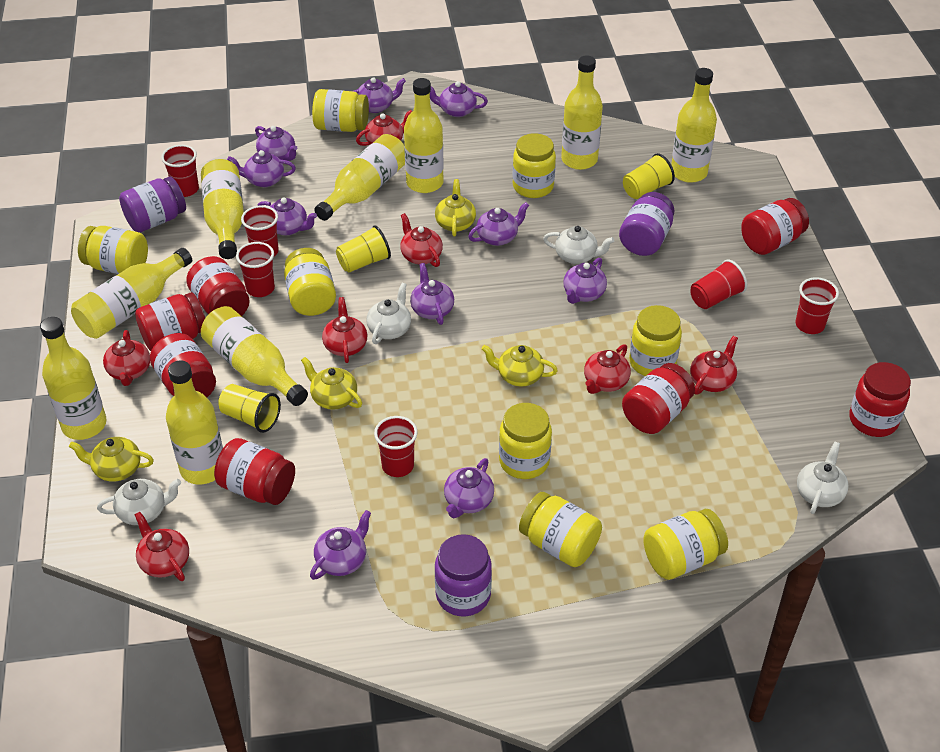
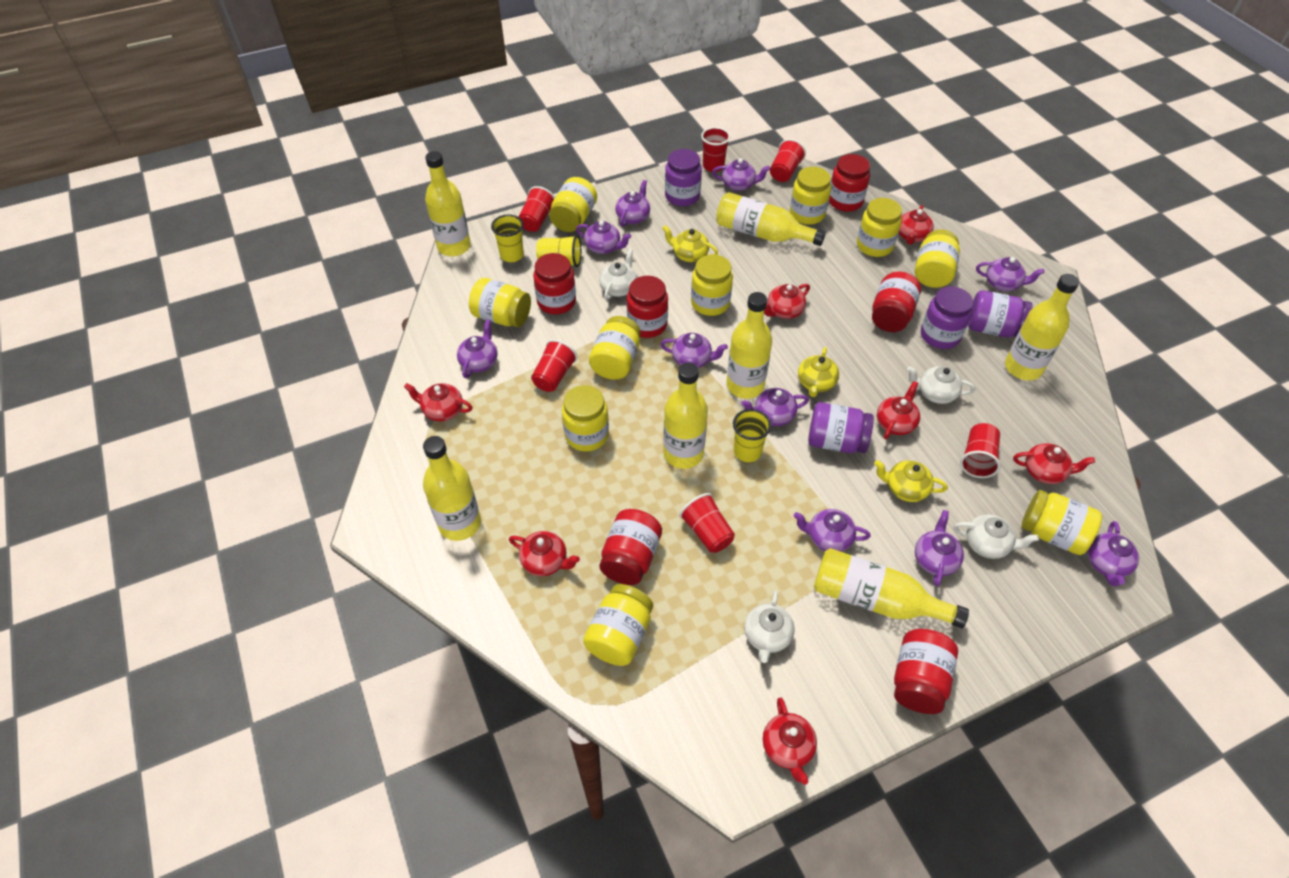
purple jar: [119,177,186,232] [435,534,492,616] [619,192,675,256] = 3 -> [665,149,702,206] [808,402,874,453] [921,286,973,349] [968,290,1033,338] = 4
red jar: [135,292,205,351] [150,333,216,397] [186,256,250,316] [214,438,295,505] [622,363,695,434] [741,198,809,255] [849,362,911,437] = 7 -> [533,253,576,314] [599,509,662,585] [627,276,668,338] [829,154,870,212] [872,272,921,332] [894,629,958,714] = 6
yellow bottle: [40,317,107,440] [71,248,192,339] [166,361,223,485] [201,159,244,259] [201,306,308,406] [314,134,405,221] [404,78,444,193] [561,55,603,170] [671,68,717,183] = 9 -> [423,436,481,541] [425,151,471,256] [663,363,708,469] [716,192,826,246] [726,292,772,399] [814,548,969,628] [1005,274,1079,380] = 7
yellow jar: [78,226,148,274] [284,248,336,316] [312,89,369,132] [499,403,552,479] [513,133,556,198] [519,492,602,567] [629,305,682,376] [643,509,728,580] = 8 -> [469,278,531,327] [549,177,597,232] [562,385,609,452] [583,584,653,666] [589,316,641,380] [691,254,733,316] [790,167,831,225] [857,198,902,257] [915,230,960,288] [1021,490,1102,555] = 10
yellow teapot: [69,437,154,482] [301,357,362,410] [435,179,476,236] [481,345,558,387] = 4 -> [662,225,718,262] [798,347,839,397] [874,460,948,502] = 3

